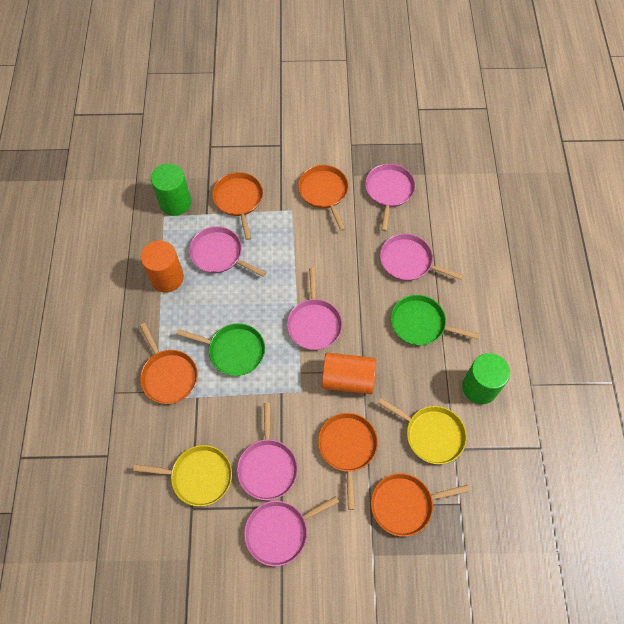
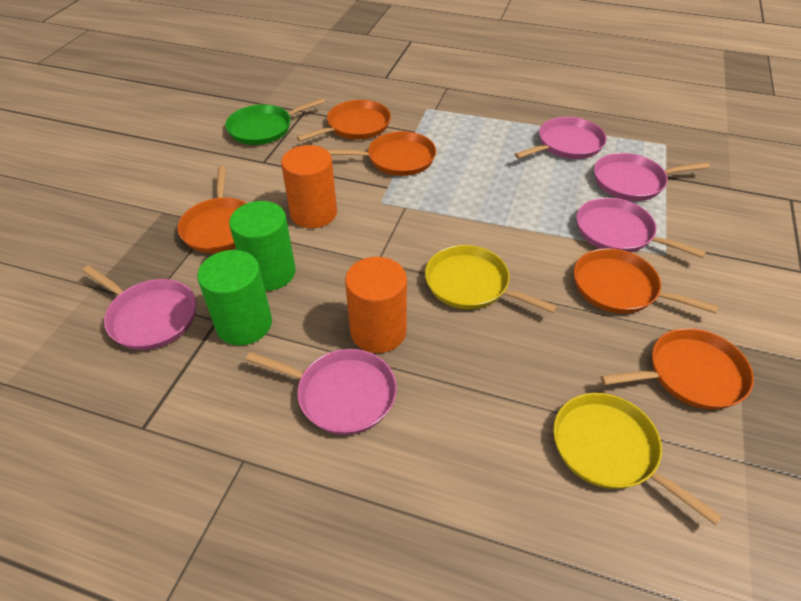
green pan: [176,323,265,376] [391,295,480,346] = 2 -> [225,98,325,145] = 1
pink pan: [189,226,266,277] [237,403,298,500] [244,496,339,566] [287,267,342,350] [365,164,416,231] [380,234,464,281] = 6 -> [82,265,196,350] [246,349,397,435] [514,117,607,159] [577,197,706,258] [594,153,710,201] = 5

